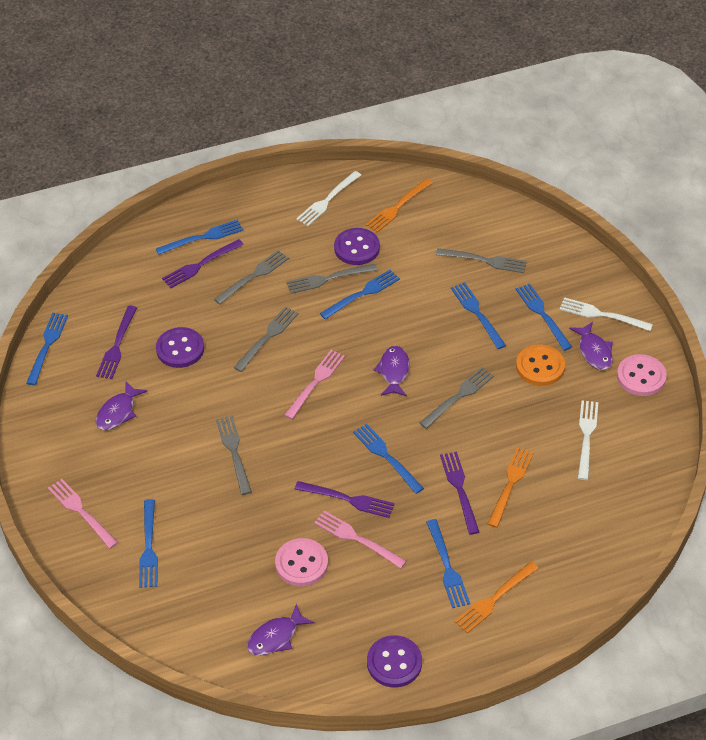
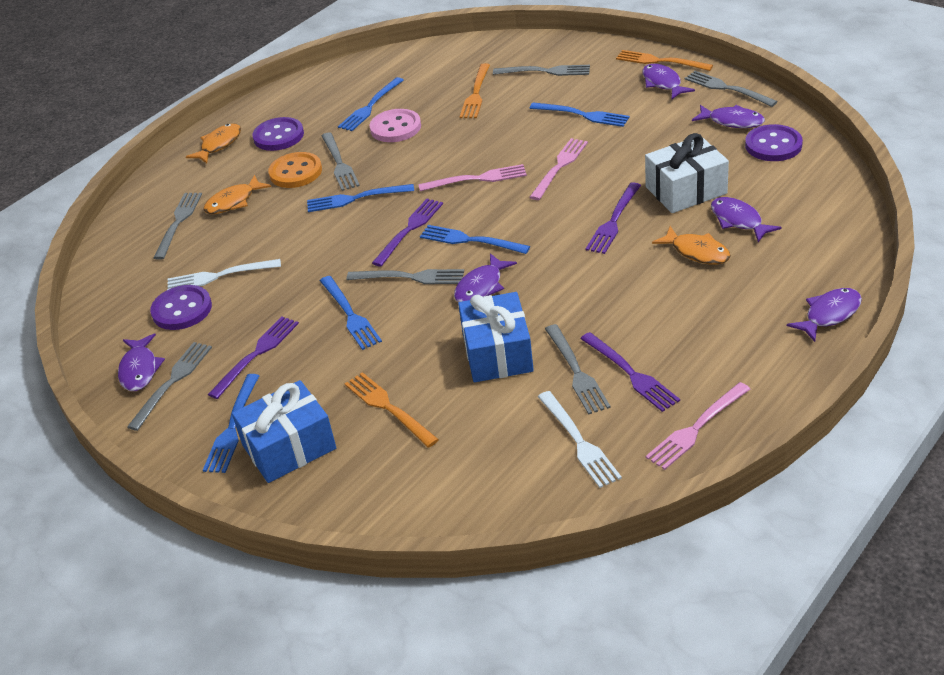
blue fork: [26,313,68,385] [139,499,158,588] [156,220,243,255] [320,270,400,319] [353,424,424,494] [426,519,470,608] [451,282,506,349] [516,283,572,351] = 8 -> [203,374,259,473] [307,184,414,212] [320,276,382,350] [338,77,404,131] [420,225,530,254] [529,102,630,127] = 6
blue gift: none = 0 -> [232,380,336,483] [458,292,534,382] = 2
grey fork: [214,250,289,304] [216,416,252,495] [233,307,298,372] [286,264,377,294] [420,367,494,429] [436,248,527,273] = 6 -> [127,342,212,431] [153,193,202,260] [322,132,360,191] [347,269,464,284] [493,65,590,76] [545,324,611,415] [685,71,778,107] = 7
orange fish: none = 0 -> [186,123,241,164] [203,175,271,214] [652,226,731,265] = 3
pink button: [275,538,328,586] [617,354,667,396] = 2 -> [370,109,421,142] = 1
purple fish: [96,381,147,431] [247,603,314,656] [374,346,410,396] [569,322,613,370] = 4 -> [118,334,165,391] [454,253,517,302] [642,64,695,99] [692,105,765,128] [711,197,782,242] [787,288,862,342] = 6
white fork: [296,171,361,226] [559,297,653,331] [578,401,598,480] = 3 -> [167,259,281,290] [538,391,622,488] = 2
white gift: none = 0 -> [645,133,729,213] = 1

